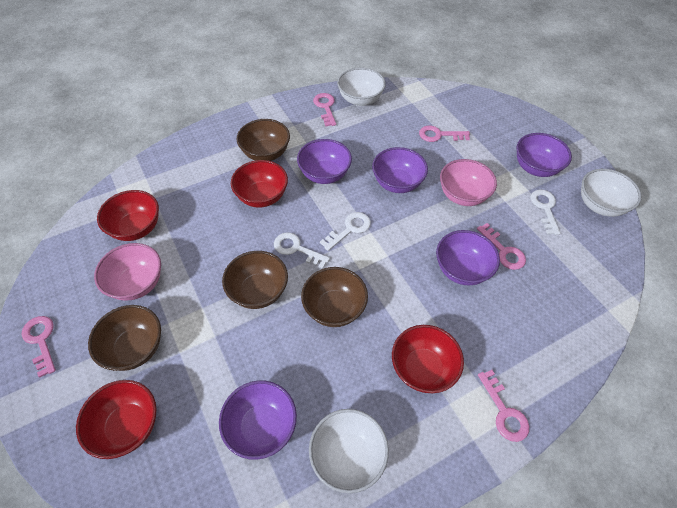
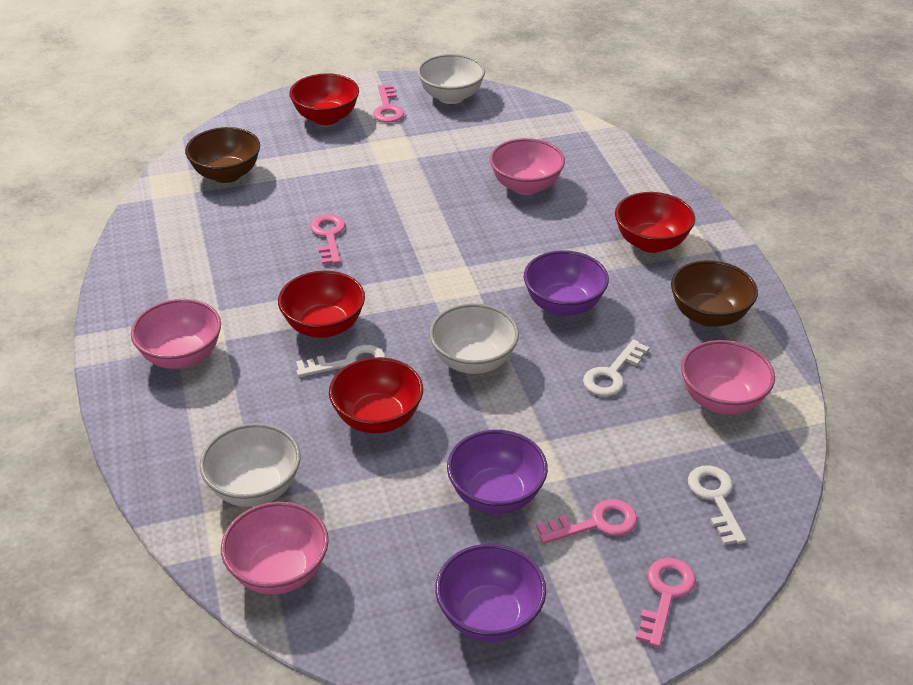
brown bowl: [88,305,161,371] [222,251,288,309] [237,119,290,161] [301,267,368,327] = 4 -> [185,127,260,183] [671,260,758,327] = 2
pink bowl: [94,243,161,301] [440,159,497,206] = 2 -> [131,299,221,369] [221,502,329,595] [490,138,565,195] [681,340,775,414] = 4
pink key: [21,316,56,378] [313,93,336,127] [419,126,470,142] [477,223,526,270] [478,370,529,442] = 5 -> [310,214,345,265] [373,85,404,123] [536,499,637,544] [636,558,696,647] = 4
purple bowl: [219,380,297,460] [297,139,352,184] [372,147,428,193] [436,230,500,285] [516,133,572,177] = 5 -> [435,544,546,642] [447,430,548,514] [524,250,609,316] = 3

